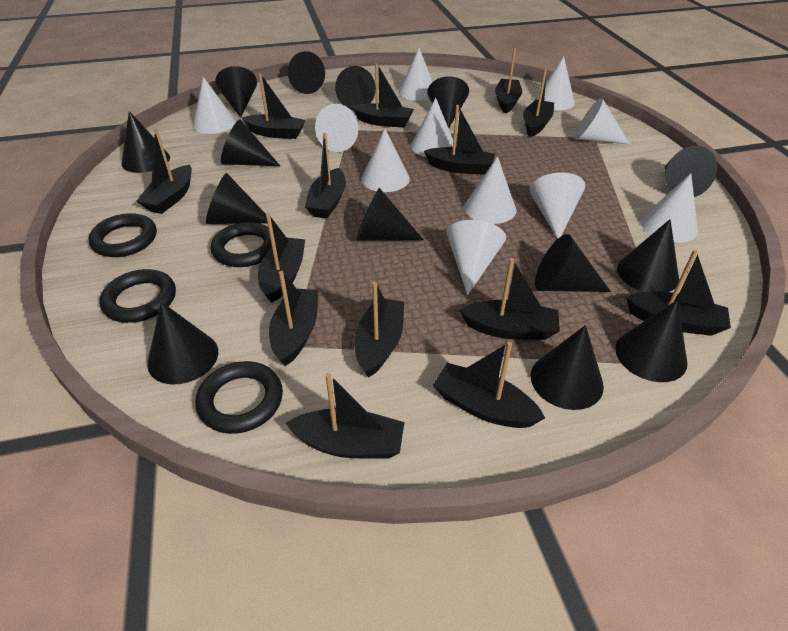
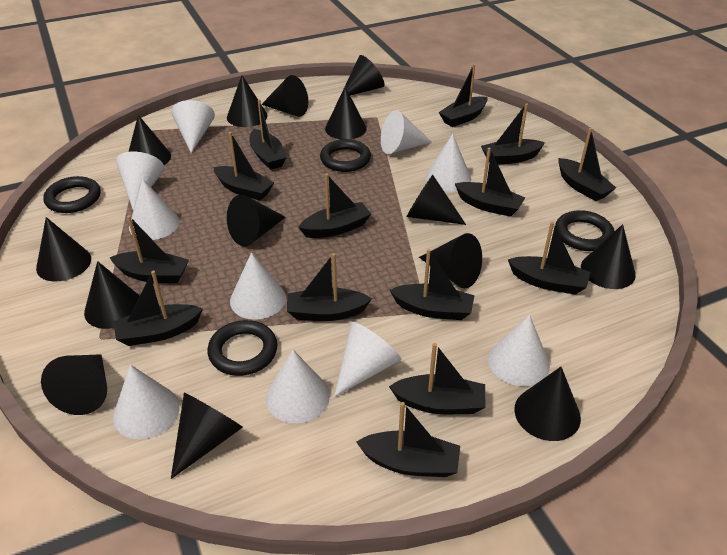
white cone: [193,77,236,134] [315,104,359,152] [361,129,410,192] [398,48,433,101] [411,98,453,157] [447,220,506,295] [464,156,516,224] [530,172,585,239] [534,56,575,111] [574,98,630,144] [641,173,698,243] = 11 -> [113,365,180,439] [116,152,164,210] [129,179,180,240] [171,100,215,153] [230,252,286,320] [266,350,330,423] [334,322,401,397] [381,110,432,154] [426,134,471,191] [488,315,550,386] = 10

